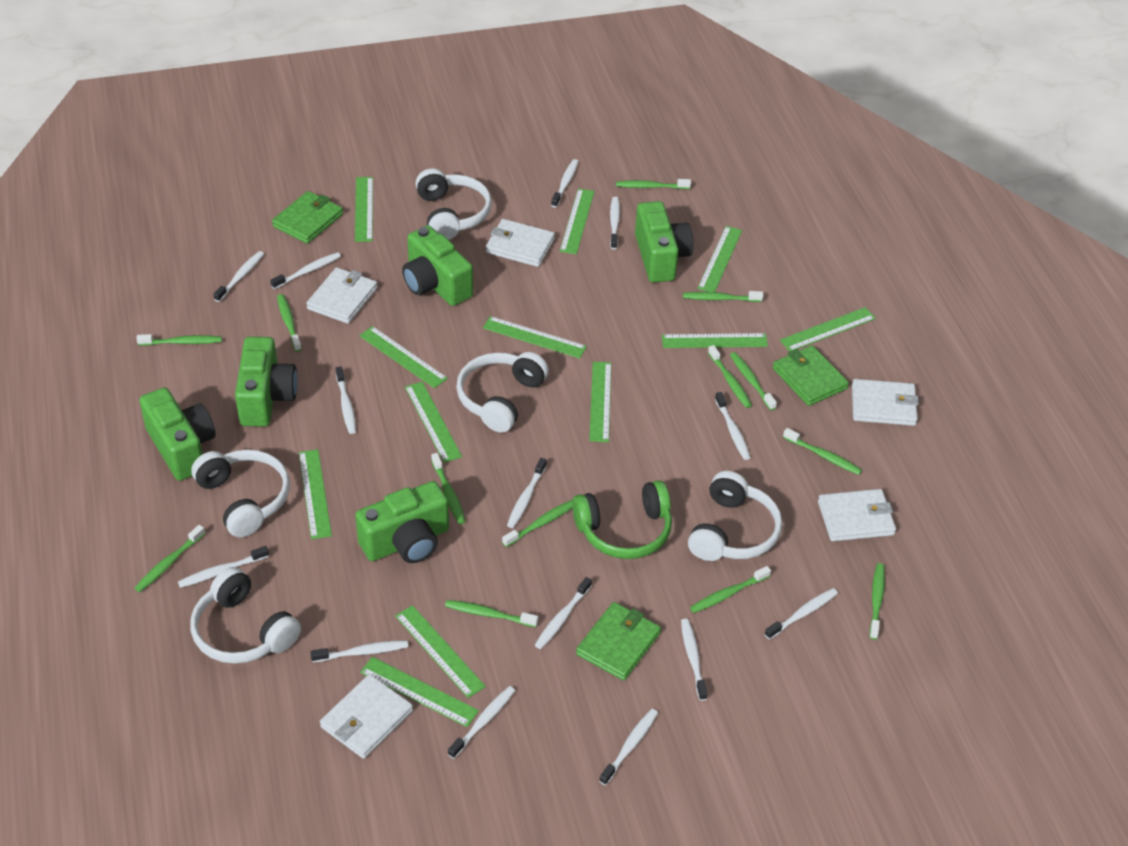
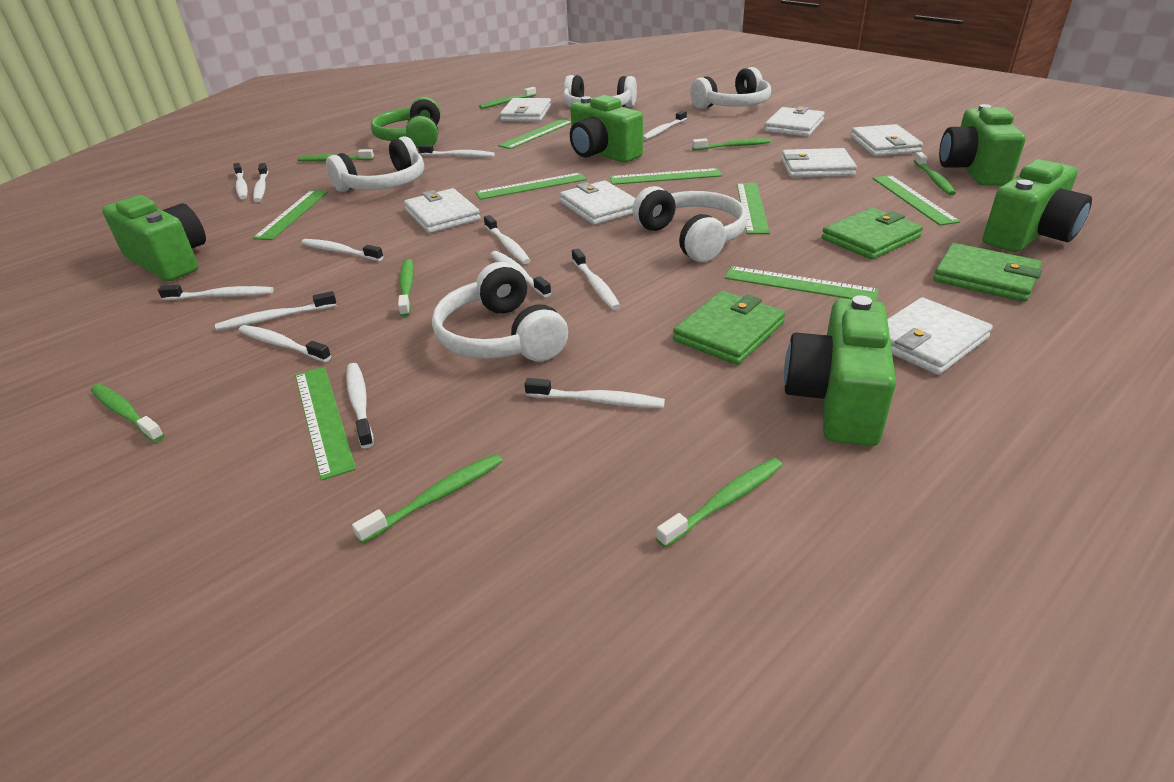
green ruler: [299,449,332,539] [355,177,373,242] [359,326,448,388] [360,657,479,727] [395,605,486,698] [405,382,462,463] [483,316,587,358] [560,188,595,254] [589,362,611,442] [662,333,768,348] [697,226,742,292] [780,307,876,352] = 12 -> [253,190,328,240] [295,367,356,481] [475,173,587,200] [498,119,571,149] [610,168,722,185] [724,266,879,301] [737,183,770,234] [873,175,960,225] = 8
green toothbrush: [134,525,205,592] [137,334,222,346] [277,294,302,352] [431,453,465,524] [445,600,538,627] [502,499,573,547] [616,179,691,189] [683,291,763,302] [690,566,771,613] [708,345,752,408] [730,352,777,411] [783,428,862,475] [869,563,885,640] = 13 -> [91,384,164,442] [297,149,374,162] [352,454,503,544] [398,259,414,317] [479,87,536,109] [656,458,783,548] [692,138,771,151] [914,152,956,196] = 8
white toothbrush: [178,546,269,588] [213,251,264,302] [270,252,341,289] [310,640,408,662] [336,366,356,434] [448,686,515,759] [507,458,547,528] [535,577,592,649] [551,159,579,208] [599,709,658,786] [610,197,620,250] [681,619,708,701] [715,392,751,460] [765,588,838,640] = 14 -> [158,285,274,300] [215,291,337,330] [233,163,248,199] [238,325,331,362] [253,163,268,202] [301,239,384,261] [346,363,374,448] [418,145,495,157] [484,215,531,264] [490,251,551,297] [525,378,665,408] [572,248,620,310] [643,110,687,140] = 13
white wallet: [306,267,377,324] [320,674,413,759] [485,219,555,267] [818,489,896,541] [852,379,919,426] = 5 -> [404,188,481,233] [500,98,551,121] [560,181,636,225] [764,106,825,137] [781,148,857,178] [851,124,923,156] [887,297,993,375] = 7

